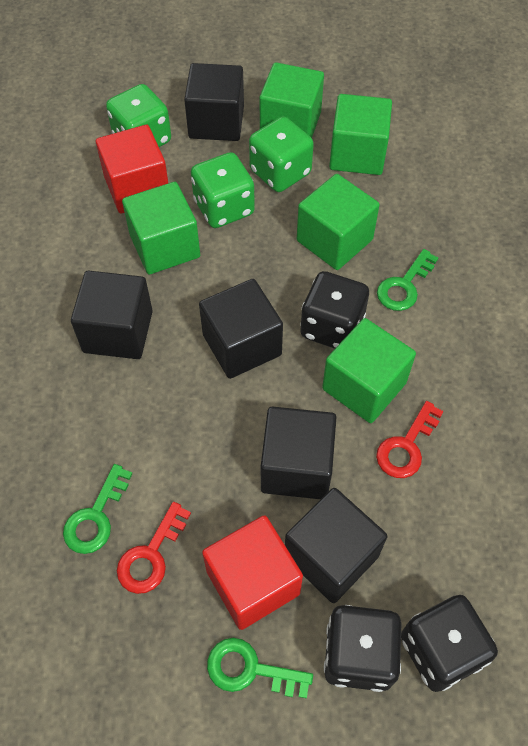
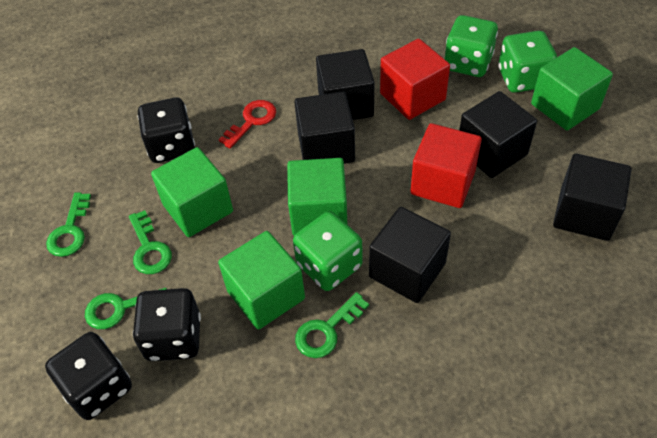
green cube: [122,182,200,274] [260,62,324,138] [297,174,380,270] [322,318,416,423] [329,94,392,175] = 5 -> [151,147,233,237] [218,231,305,330] [287,158,347,236] [531,47,613,130] = 4
green key: [63,464,132,554] [207,638,313,699] [377,249,438,311] = 3 -> [46,192,91,257] [85,288,167,329] [129,210,172,274] [295,292,369,358] = 4
red key: [117,502,191,594] [376,401,443,478] = 2 -> [219,100,276,148] = 1

